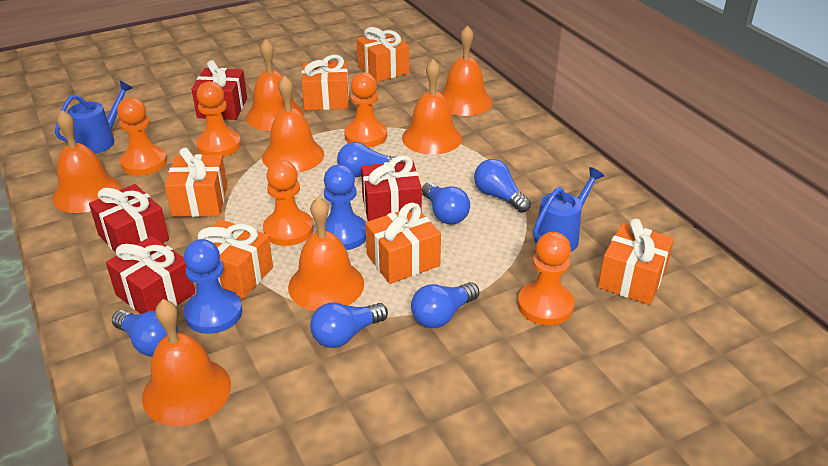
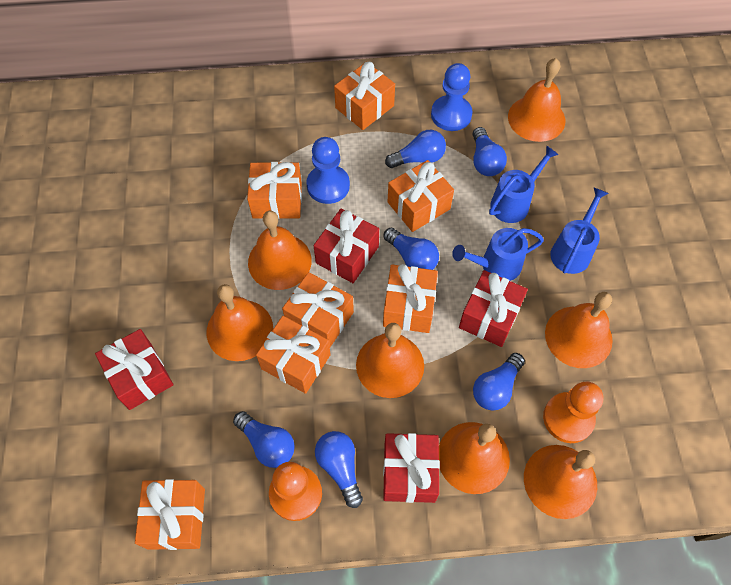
blue watering can: [55,81,133,154] [533,167,604,252] = 2 -> [452,228,544,281] [489,146,559,223] [550,188,608,274] = 3
orange gift: [165,147,227,217] [197,220,273,299] [302,55,349,110] [357,27,409,82] [365,202,441,284] [598,219,674,305] = 6 -> [135,479,205,550] [247,162,302,219] [256,316,331,394] [282,272,354,347] [334,62,395,130] [383,264,438,333] [388,160,454,232] = 7
orange pawn: [117,97,167,176] [196,81,241,157] [263,160,314,246] [344,72,387,148] [518,232,574,325] = 5 -> [269,462,322,521] [543,382,603,443] = 2

